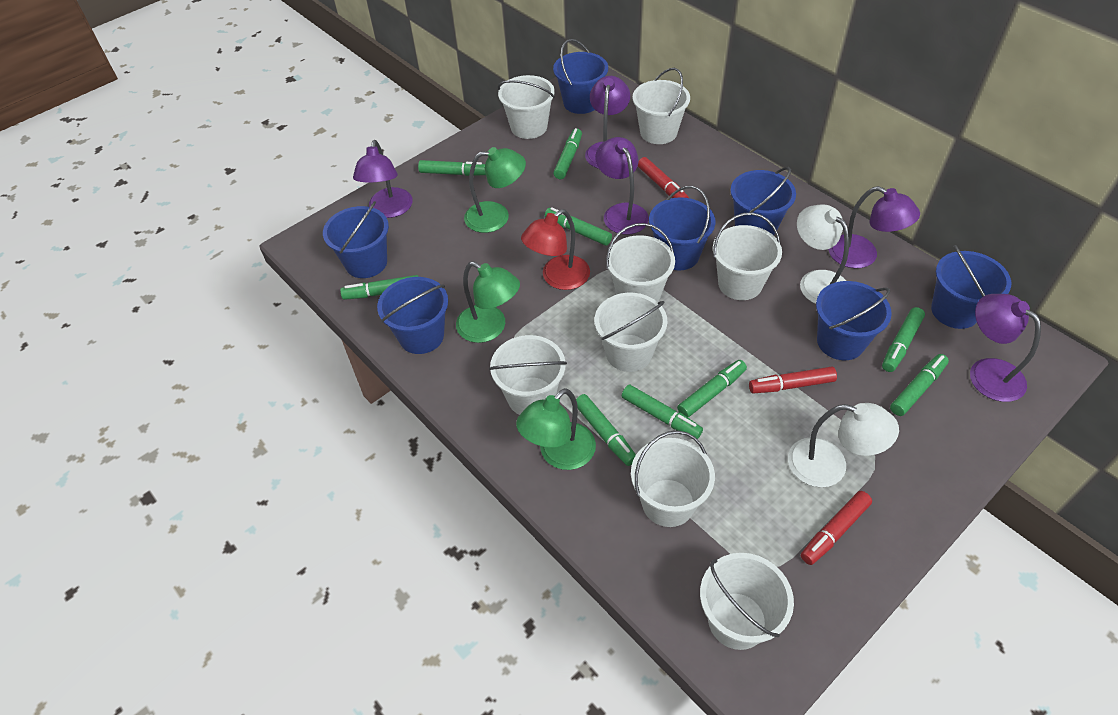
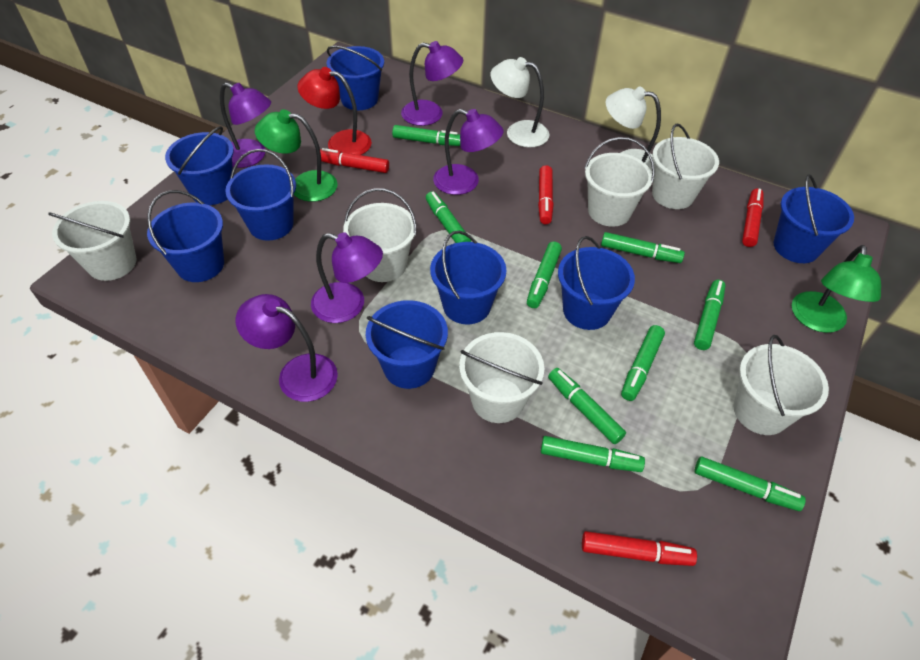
blue bucket: [323,201,389,278] [377,277,448,354] [553,39,608,114] [649,186,715,270] [730,167,796,235] [816,281,892,360] [931,245,1012,329] = 7 -> [147,190,224,282] [165,126,234,205] [225,149,296,241] [327,46,384,110] [366,300,448,389] [430,231,506,324] [558,236,635,330] [773,174,854,263] = 8
green lamp: [456,261,520,343] [464,147,526,233] [516,388,596,470] = 3 -> [255,109,338,202] [792,245,881,333] = 2
red marker: [638,157,689,198] [749,367,837,393] [801,491,872,565] = 3 -> [320,148,389,173] [538,165,554,224] [582,531,697,566] [742,188,763,247] = 4
white bucket: [489,335,567,415] [498,75,555,139] [595,293,667,372] [606,223,675,302] [631,430,715,527] [632,68,690,144] [700,553,794,650] [713,212,782,300] = 8 -> [48,201,137,281] [343,188,417,282] [459,332,544,423] [585,137,655,227] [652,124,719,209] [733,335,829,435] = 6

